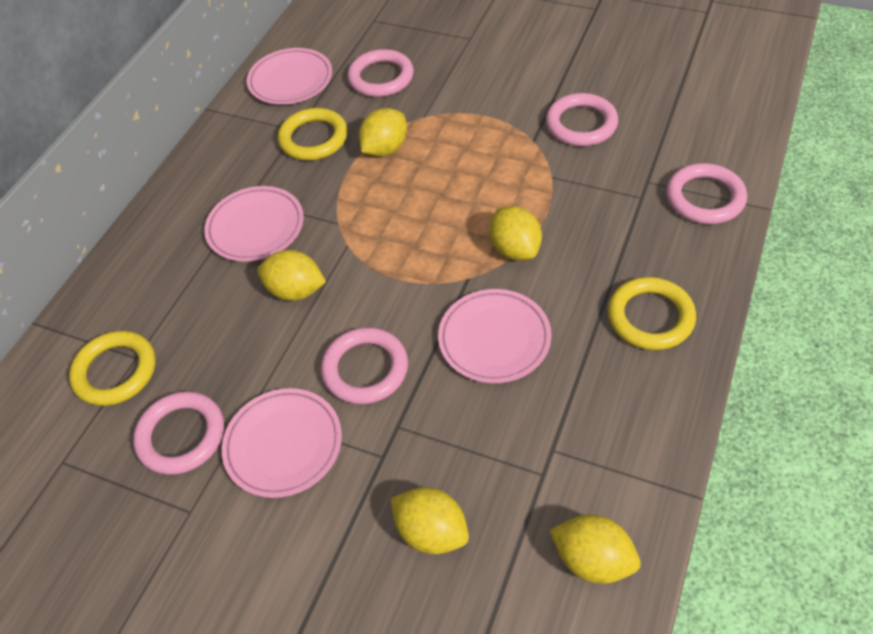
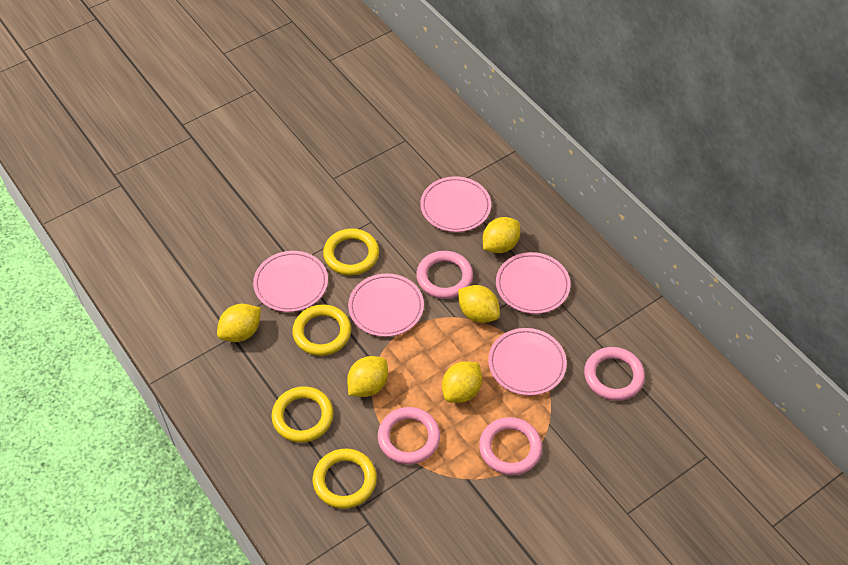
pink plate: [204,186,304,262] [222,388,342,498] [247,48,332,105] [438,289,552,383] = 4 -> [253,251,328,312] [348,274,424,337] [420,176,491,232] [488,328,567,396] [496,252,571,314] = 5
pink ring: [133,391,224,475] [321,327,408,404] [347,49,414,97] [546,93,618,146] [666,163,747,224] = 5 -> [377,407,440,465] [416,251,473,299] [479,417,542,475] [584,347,645,401] = 4
yellow ring: [69,331,156,406] [278,108,348,161] [608,277,696,350] = 3 -> [271,386,333,443] [292,304,351,356] [313,449,377,509] [323,229,379,275] = 4

